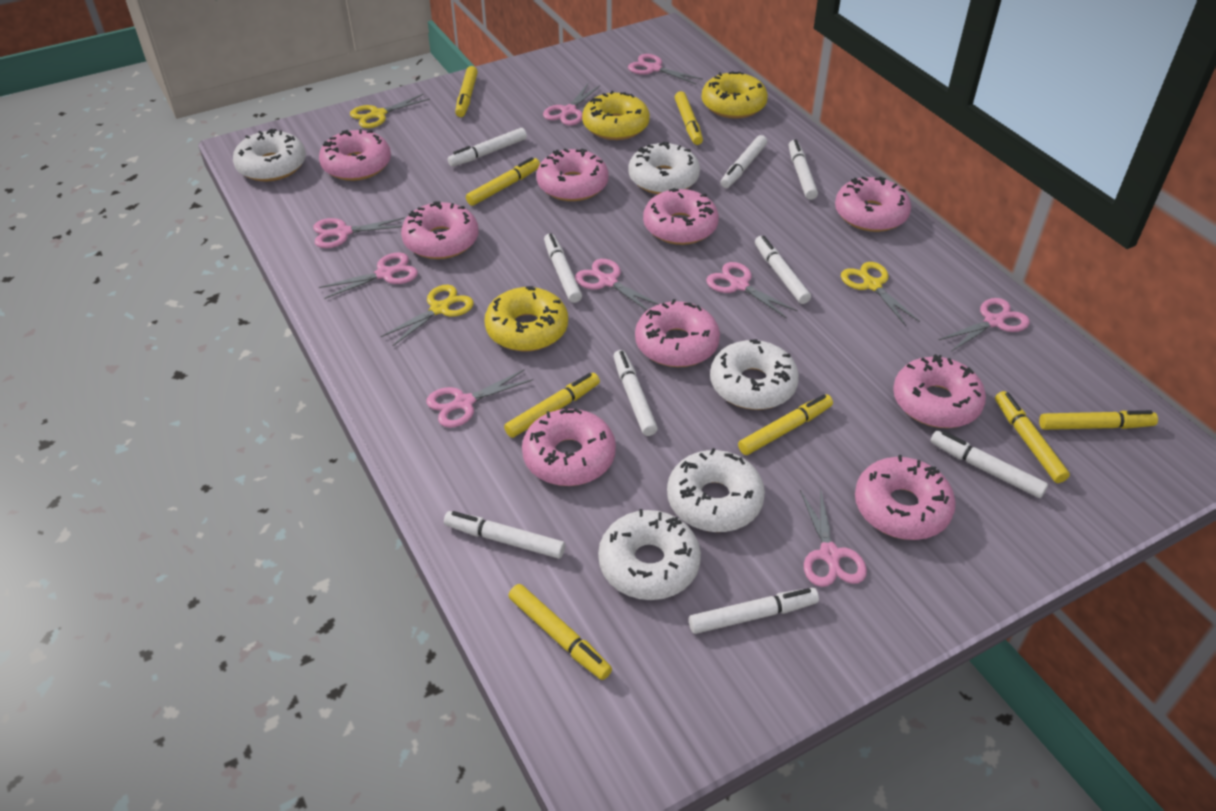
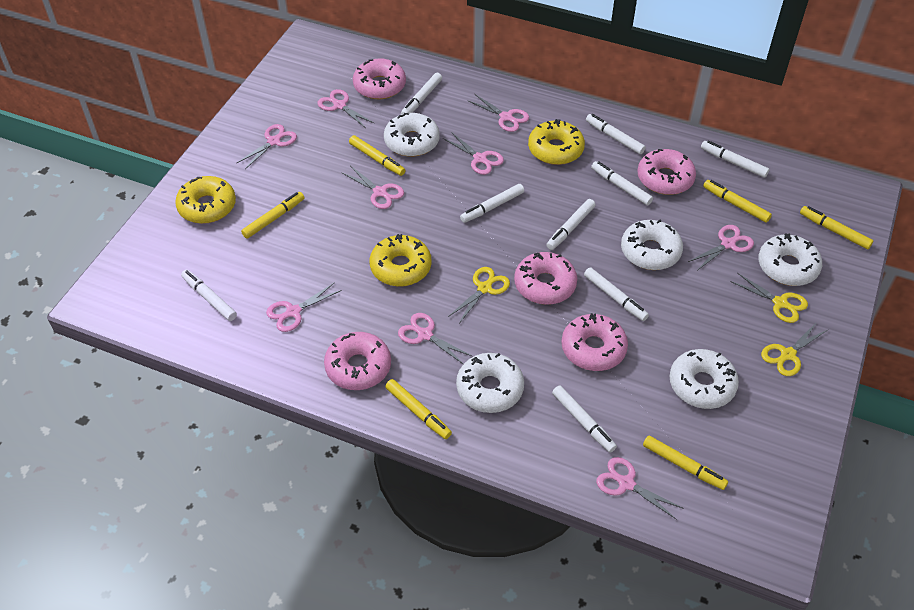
pink donut: [319,129,391,181] [401,201,478,259] [522,408,616,486] [536,148,608,201] [635,299,720,367] [643,188,719,245] [835,177,911,232] [855,455,956,540] [893,354,986,428] = 9 -> [324,332,391,390] [353,58,406,99] [514,252,577,305] [561,313,628,371] [637,149,696,195] = 5
yellow marker: [455,66,478,117] [466,157,540,206] [504,373,600,438] [508,584,612,680] [675,91,703,145] [738,394,833,455] [995,391,1070,483] [1039,410,1158,430] = 8 -> [241,192,305,239] [349,135,405,176] [385,379,452,439] [643,435,728,490] [703,180,772,223] [800,206,873,249] = 6

